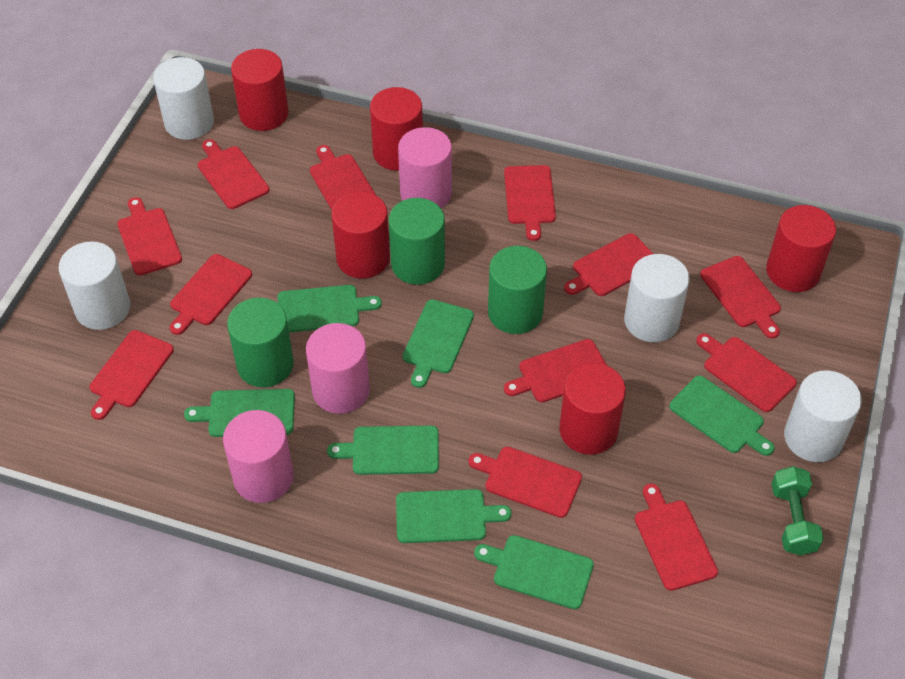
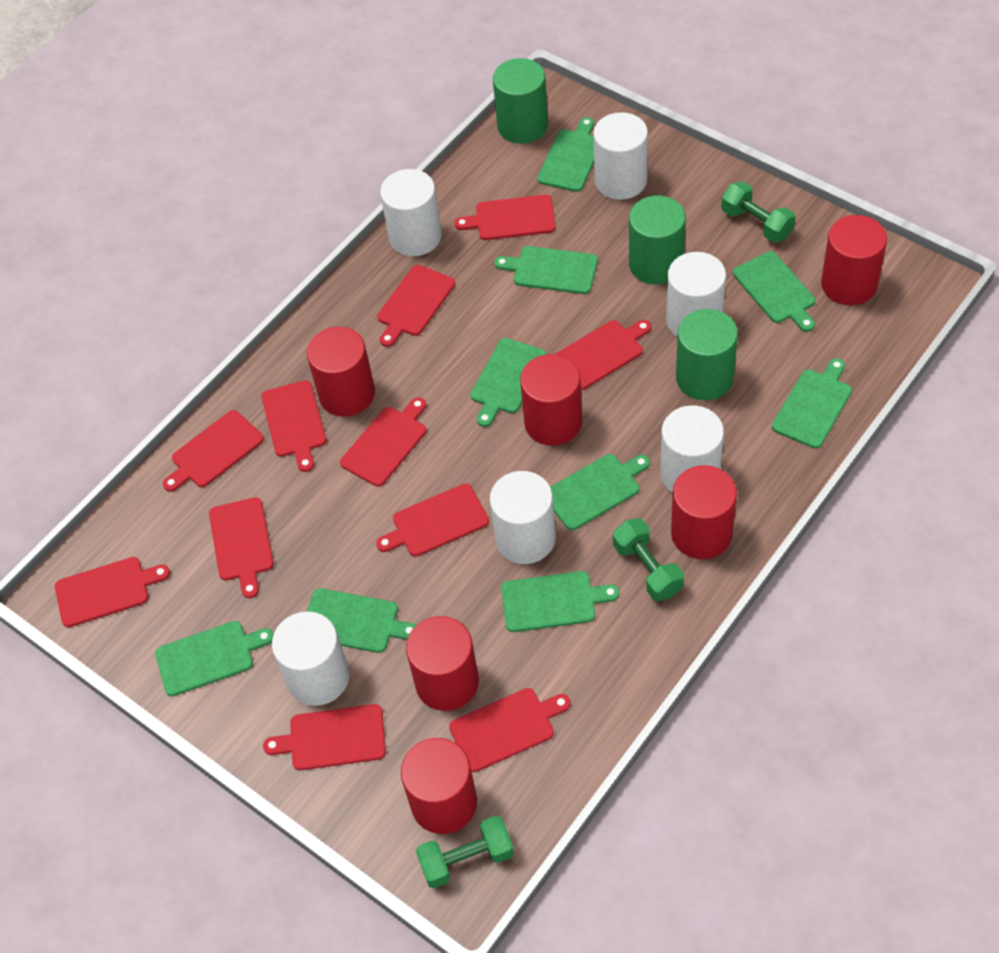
green cutting board: [184,389,295,437] [277,285,382,333] [327,426,439,475] [396,489,512,543] [403,299,474,388] [474,535,594,609] [669,376,774,456] = 7 -> [155,621,274,696] [307,588,416,653] [470,338,547,427] [494,246,598,294] [501,571,619,632] [537,117,594,192] [550,454,650,530] [733,251,816,332] [772,358,852,449] = 9
green dumbbell: [771,466,824,556] = 1 -> [416,816,514,888] [613,518,684,601] [721,181,795,243] = 3
pink cylinder: [223,410,293,503] [306,323,370,414] [398,127,452,208] = 3 -> none = 0
red cutting board: [89,330,174,420] [117,197,182,275] [170,254,252,335] [198,139,270,209] [310,145,376,210] [468,447,582,518] [504,165,556,241] [504,339,607,402] [564,233,653,296] [635,484,718,591] [696,333,797,412] [700,256,781,339] = 12 -> [55,557,170,627] [163,410,264,492] [209,497,274,598] [261,380,327,472] [263,704,386,770] [340,397,427,487] [376,484,489,557] [377,265,455,347] [449,688,571,772] [455,195,556,240] [555,320,651,390] = 11
red cylinder: [231,49,289,131] [331,192,390,279] [370,87,423,171] [559,363,626,455] [766,205,836,292] = 5 -> [307,327,375,417] [401,738,477,834] [406,616,479,711] [520,354,582,446] [671,465,737,559] [821,215,887,305] = 6
white cylinder: [59,241,130,330] [153,57,214,140] [624,254,690,342] [784,370,862,462] = 4 -> [272,611,349,706] [380,169,442,256] [490,471,556,564] [593,112,648,200] [660,405,724,493] [666,252,726,337] = 6

